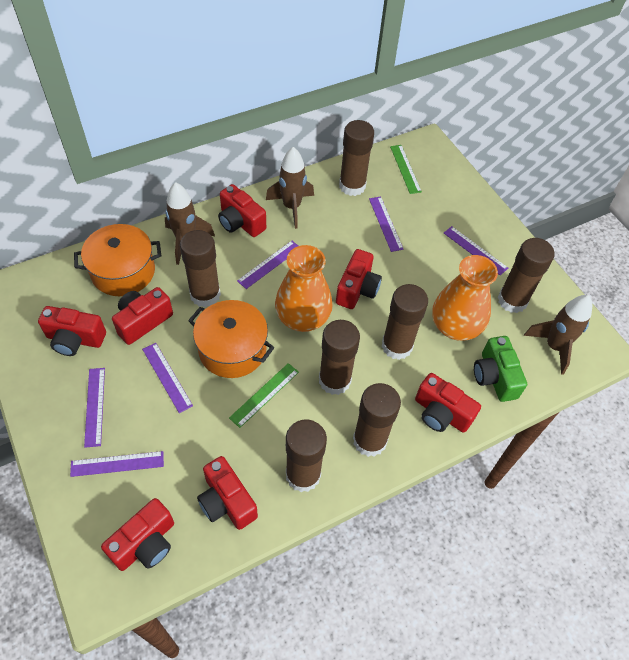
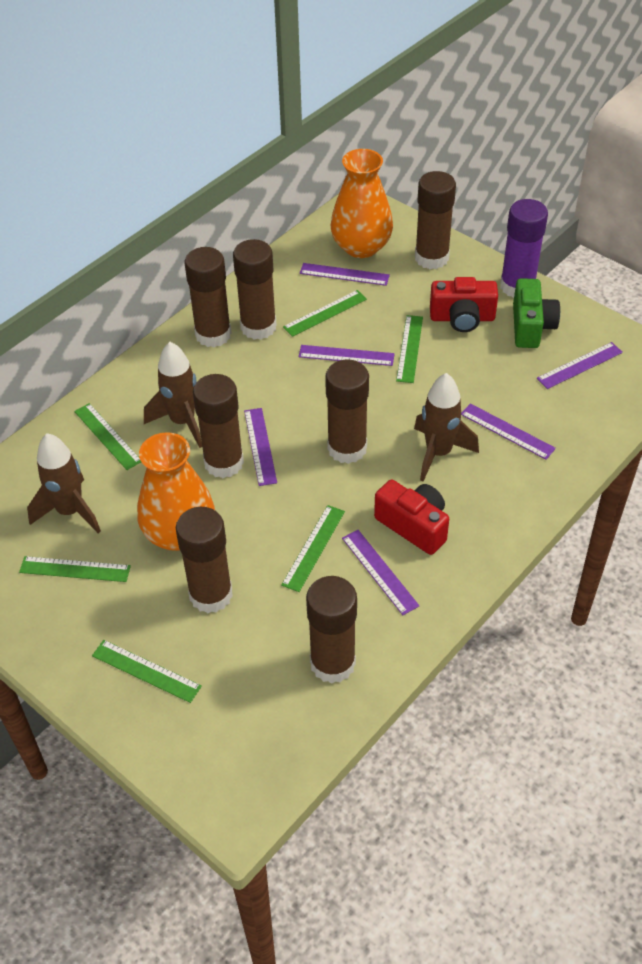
green ruler: [229,363,299,428] [390,145,422,194] = 2 -> [19,556,131,582] [74,403,141,470] [92,640,202,703] [281,505,345,592] [283,290,367,337] [396,315,423,383] = 6
orange pot: [74,224,161,296] [188,300,274,378] = 2 -> none = 0
purple glue stick: none = 0 -> [500,199,548,298] = 1
red camera: [38,306,106,356] [101,498,174,571] [112,287,173,345] [197,456,258,530] [218,184,266,237] [336,249,382,309] [415,373,481,433] = 7 -> [374,479,449,555] [430,277,498,332] = 2

